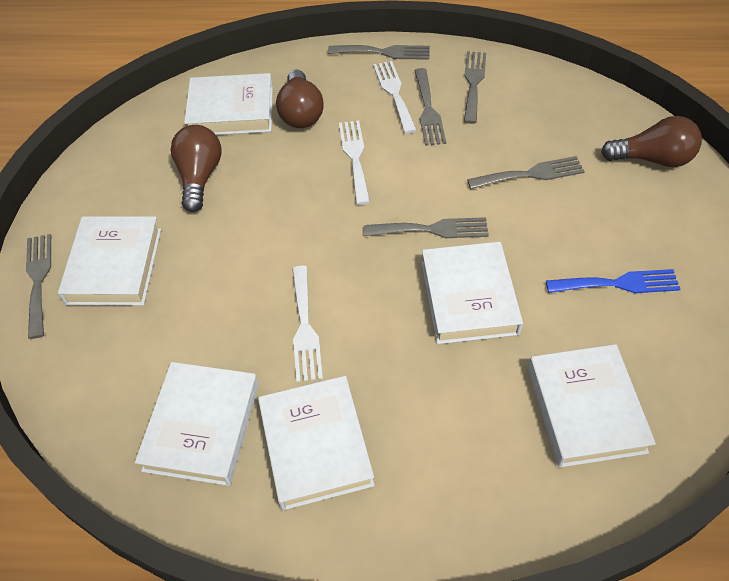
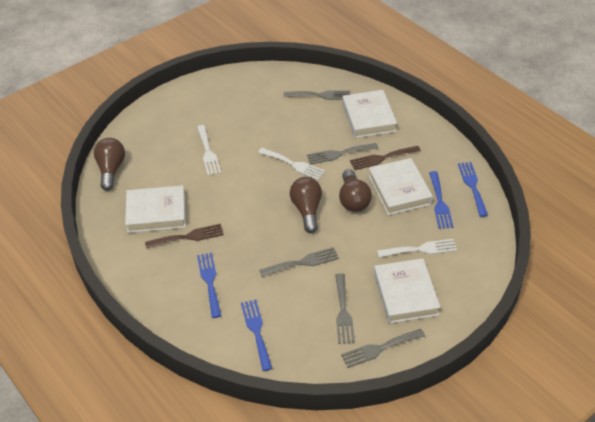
blue fork: [546,269,680,293] = 1 -> [197,253,221,318] [241,300,273,371] [429,171,453,229] [458,162,488,217] = 4
brown fork: none = 0 -> [145,224,224,249] [350,146,421,170] = 2
grey fork: [26,234,51,339] [328,45,430,60] [364,217,489,238] [414,68,446,146] [464,51,486,124] [467,156,585,189] = 6 -> [260,247,339,277] [284,90,351,100] [307,143,378,165] [335,273,355,344] [341,329,425,368] = 5
white book: [58,216,161,306] [135,362,259,486] [184,73,273,135] [258,376,375,510] [421,242,523,344] [528,344,656,468] = 6 -> [125,185,186,233] [342,90,397,138] [368,158,433,215] [374,258,441,323] = 4

